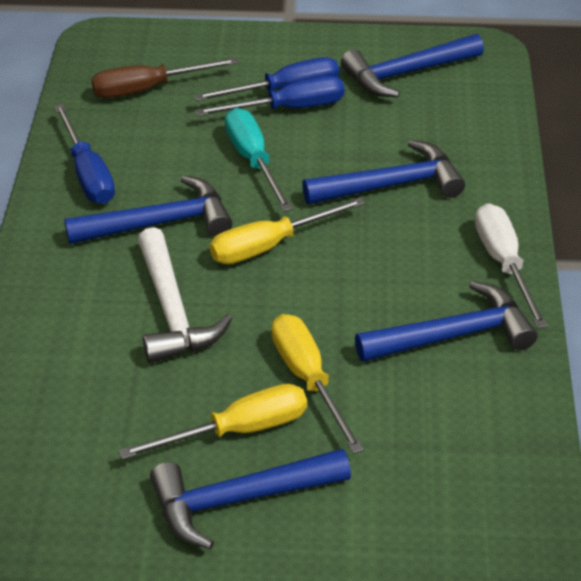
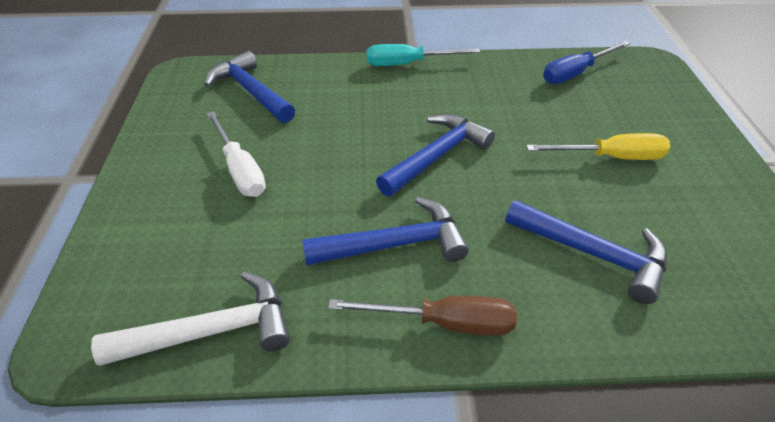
blue hammer: [64,176,232,244] [150,449,351,549] [302,140,465,204] [341,34,484,97] [355,281,537,362] = 5 -> [204,51,295,123] [302,197,469,266] [376,114,495,197] [505,200,667,304] = 4
blue screwdriver: [54,104,115,204] [194,57,339,101] [195,75,344,116] = 3 -> [543,41,630,84] = 1
yellow screwdriver: [119,384,307,460] [210,197,365,264] [271,314,364,454] = 3 -> [526,133,670,160] = 1

